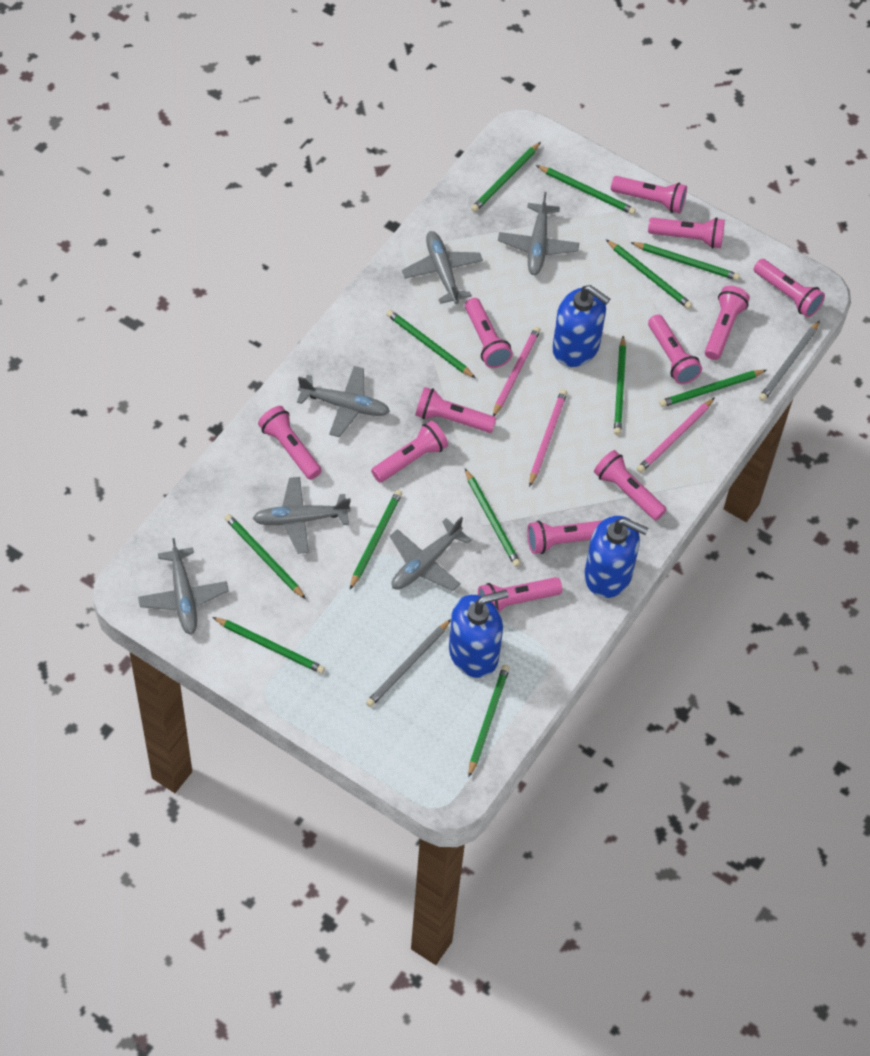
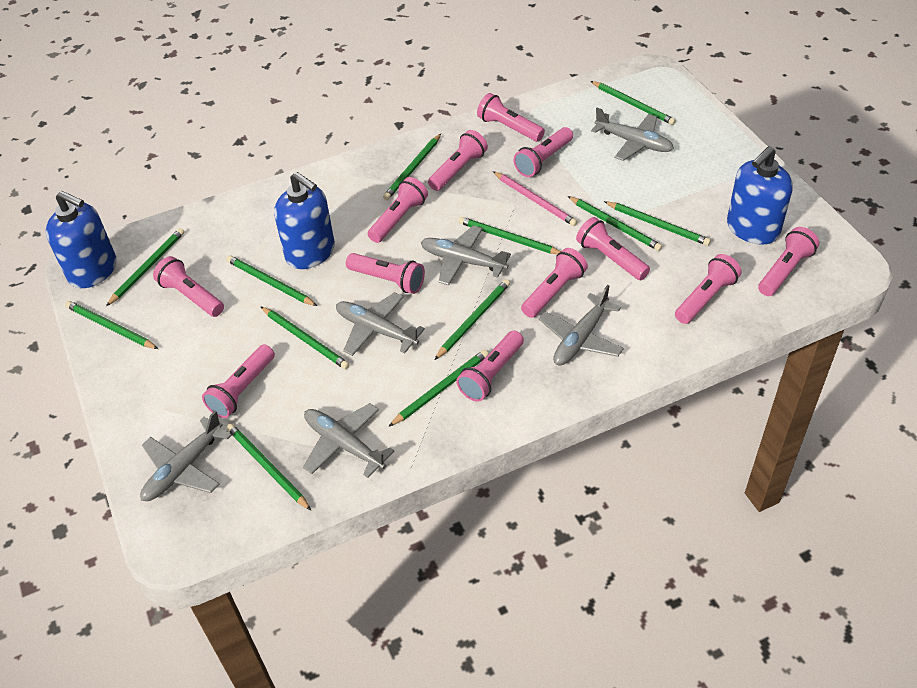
grey pencil: [366,619,451,707] [759,321,820,401] = 2 -> none = 0
pink pencil: [493,326,541,416] [529,389,567,487] [637,397,715,473] = 3 -> [493,171,578,226] = 1

